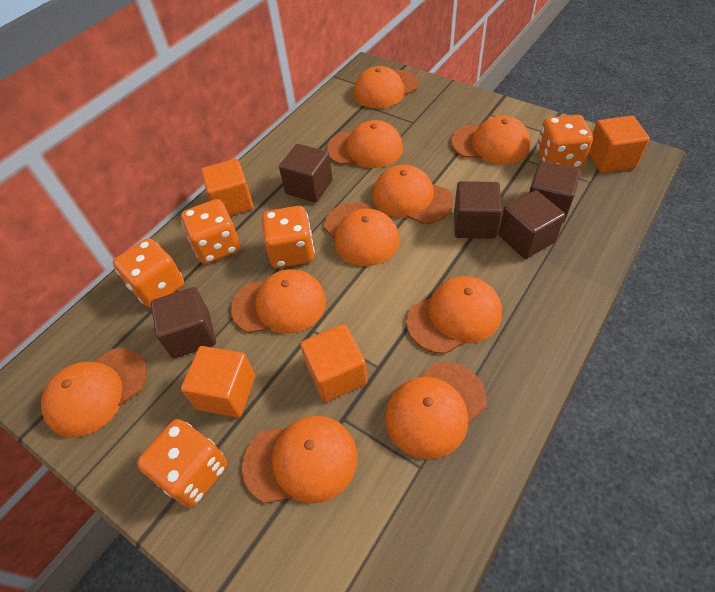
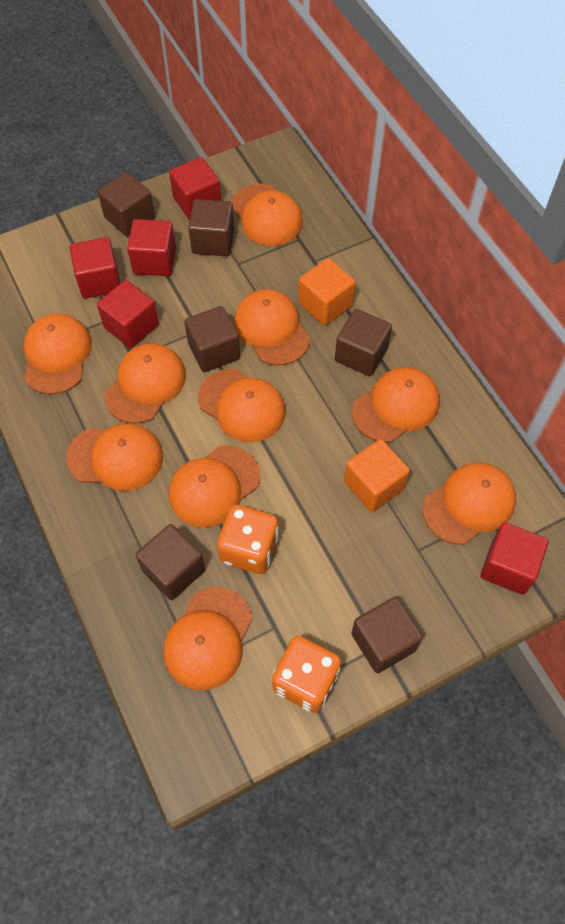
brown cube: [151,287,216,358] [279,144,333,202] [454,181,502,239] [498,190,565,259] [529,161,581,223] = 5 -> [98,172,155,237] [135,524,205,600] [184,306,240,372] [188,199,234,256] [335,309,392,376] [351,597,423,673] = 6
orange cube: [181,346,255,418] [201,159,254,216] [300,324,367,402] [589,115,650,173] = 4 -> [298,258,355,326] [344,439,410,512] = 2
orange dice: [113,238,184,308] [137,419,227,507] [181,199,240,264] [262,206,315,268] [537,115,593,168] = 5 -> [217,505,278,574] [272,636,341,713] = 2
red cube: none = 0 -> [70,237,121,299] [97,280,159,348] [127,219,176,276] [169,157,221,220] [480,522,549,595] = 5

